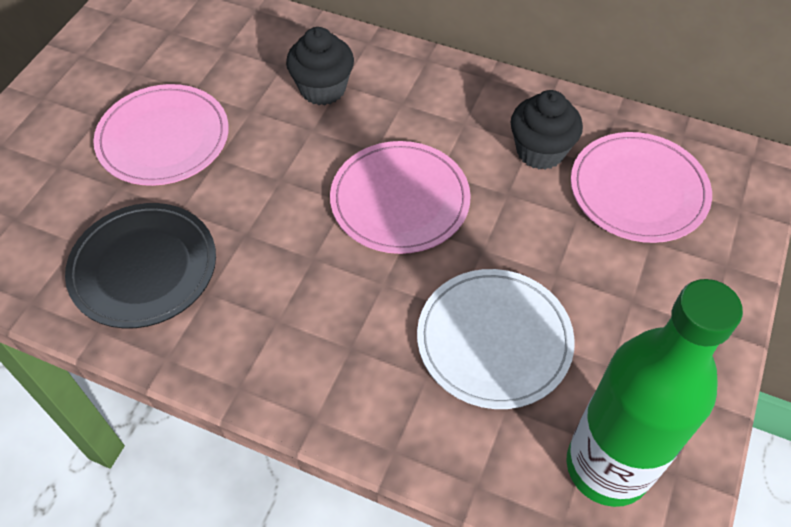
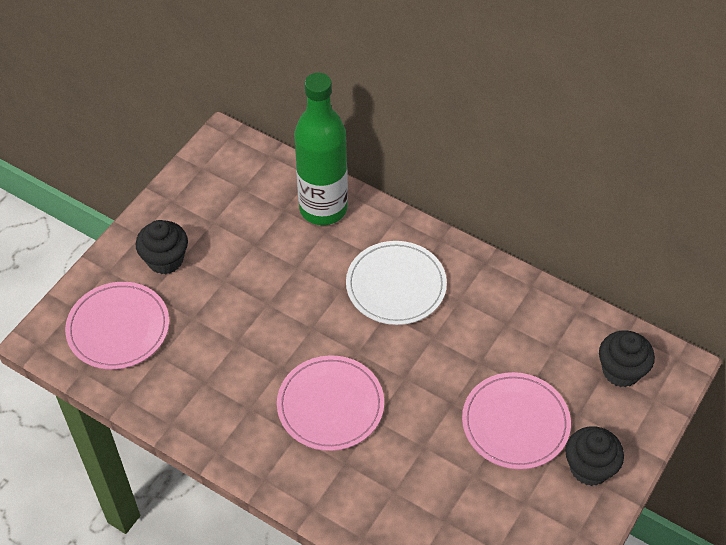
black cupcake: [286,27,354,105] [511,90,583,170] = 2 -> [136,220,188,274] [565,426,624,486] [599,330,655,387] = 3
black plate: [65,203,216,328] = 1 -> none = 0

